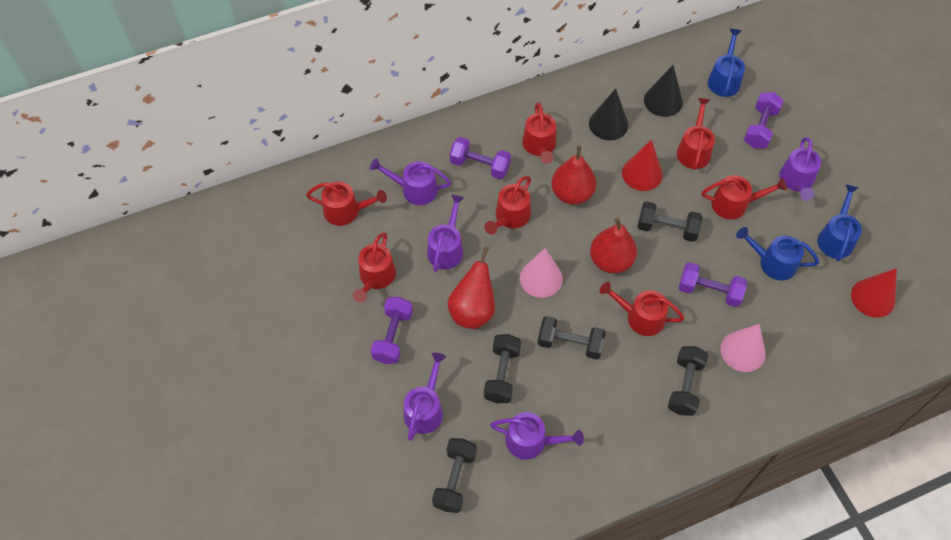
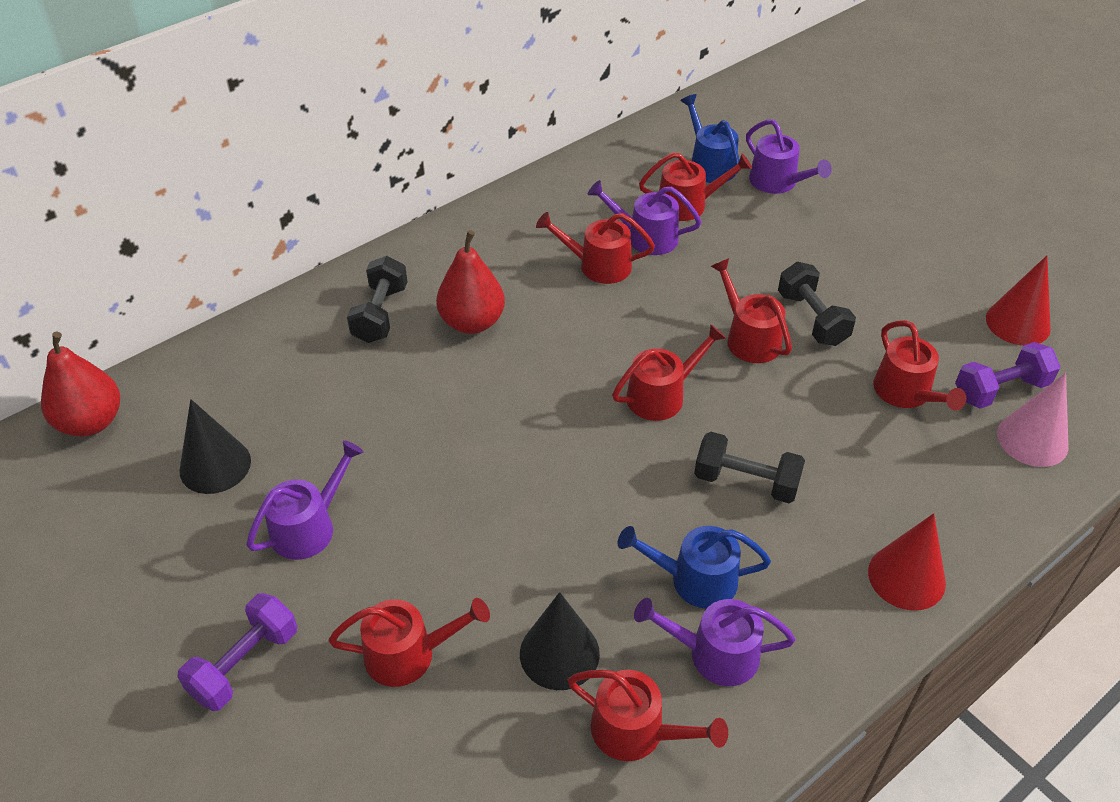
black dumbbell: [432,438,477,513] [484,334,521,403] [538,316,606,359] [637,201,702,242] [668,346,708,416] = 5 -> [347,256,407,343] [694,432,805,503] [778,262,856,346] = 3
blue watering can: [708,29,745,97] [736,227,819,280] [817,184,862,261] = 3 -> [618,526,771,609] [680,94,739,183] = 2
pink cone: [520,248,563,298] [721,324,766,372] = 2 -> [997,373,1069,467] = 1
purple dumbbell: [371,297,413,364] [449,137,511,179] [679,262,747,307] [744,92,784,148] = 4 -> [177,593,297,711] [955,342,1060,409] = 2
purple watering can: [370,158,451,205] [404,352,446,441] [427,195,464,272] [490,412,584,460] [779,137,821,201] = 5 -> [246,440,364,560] [588,180,702,255] [634,598,795,686] [746,119,832,194] = 4
red pear: [448,247,495,329] [552,146,596,205] [590,217,637,274] = 3 -> [41,331,120,437] [436,230,505,334] = 2

